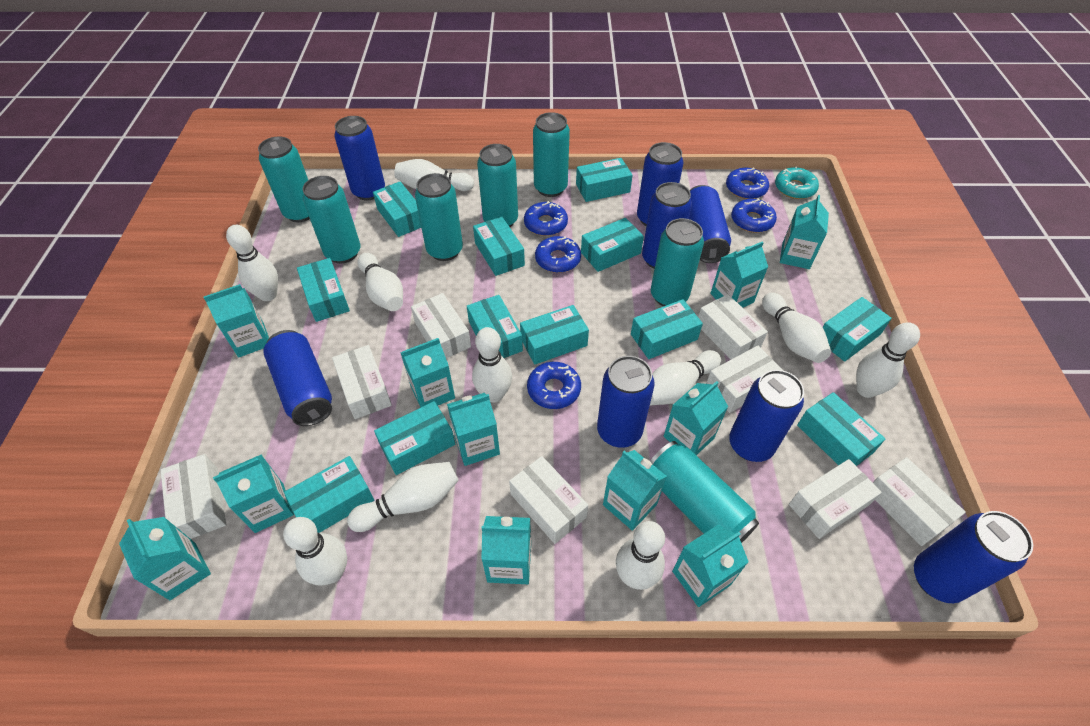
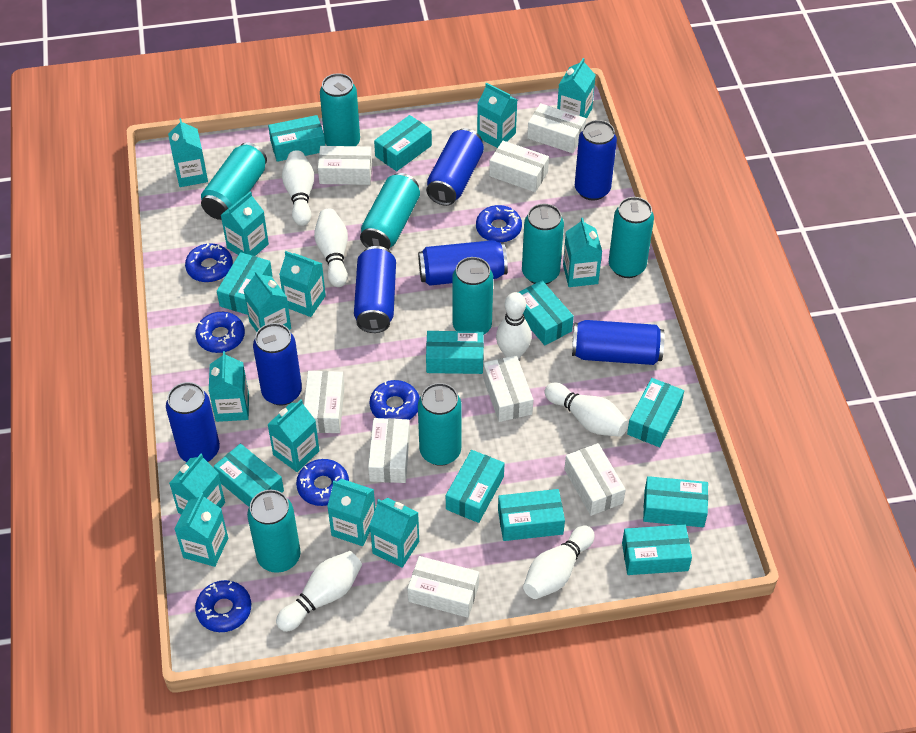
blue can: [263,330,332,426] [335,116,385,200] [597,356,655,448] [637,142,684,226] [642,182,692,269] [689,185,731,263] [729,370,804,462] [914,511,1033,603] = 8 -> [166,382,220,462] [253,323,302,406] [354,246,396,333] [418,240,508,286] [426,128,484,206] [572,320,665,365] [575,120,617,201] = 7
blue donut: [524,201,568,236] [527,362,581,409] [535,236,581,273] [726,168,769,199] [731,199,777,233] = 5 -> [185,243,233,282] [195,312,245,353] [195,580,251,632] [296,459,349,506] [369,380,420,420] [476,205,522,243] = 6
turquoise box: [284,456,374,533] [297,258,350,322] [373,181,421,237] [374,401,455,475] [467,295,523,358] [473,217,525,276] [520,305,589,365] [576,158,633,202] [581,218,644,272] [631,299,703,359] [797,392,885,466] [822,297,892,362] = 12 -> [214,444,284,507] [217,252,273,315] [268,115,325,162] [374,115,432,171] [426,331,484,374] [446,450,505,523] [498,489,565,541] [518,280,574,345] [622,525,692,575] [627,378,684,447] [643,476,708,527] = 11
turquoise can: [258,136,310,222] [303,176,360,263] [415,173,463,261] [477,144,518,227] [533,112,570,197] [650,441,759,543] [651,218,704,306] = 7 -> [201,142,267,220] [247,490,301,573] [320,73,360,146] [360,173,420,250] [418,383,462,466] [452,257,493,334] [522,204,564,284] [609,197,654,278] = 8
turquoise carton: [119,517,211,600] [204,284,269,357] [213,454,294,533] [400,338,455,407] [447,393,500,466] [481,516,531,584] [603,450,667,531] [664,381,728,455] [672,524,749,607] [710,241,768,308] [780,195,829,269] = 11 -> [168,118,208,187] [169,454,225,515] [175,493,228,567] [209,351,249,422] [221,191,269,256] [244,271,291,332] [267,400,320,472] [279,251,326,317] [327,479,375,546] [370,498,419,568] [477,82,517,148] [557,58,596,119] [563,218,602,287] = 13
turquoise donut: [775,166,819,199] = 1 -> none = 0
white bowling pin: [226,225,278,301] [283,517,347,586] [347,462,459,532] [357,253,403,311] [394,159,474,191] [472,327,512,402] [616,521,665,590] [650,350,721,405] [762,293,831,363] [856,322,920,398] = 10 -> [276,551,362,632] [282,150,314,226] [314,209,348,287] [496,292,532,359] [523,526,595,599] [545,382,629,437] = 6

